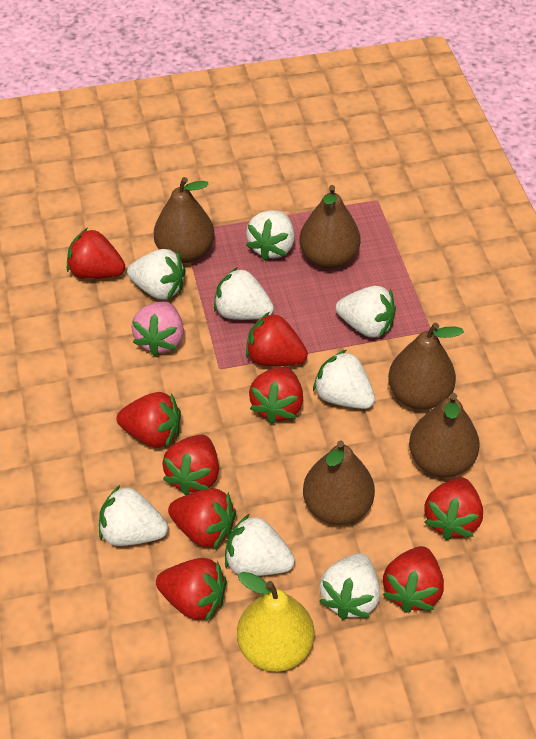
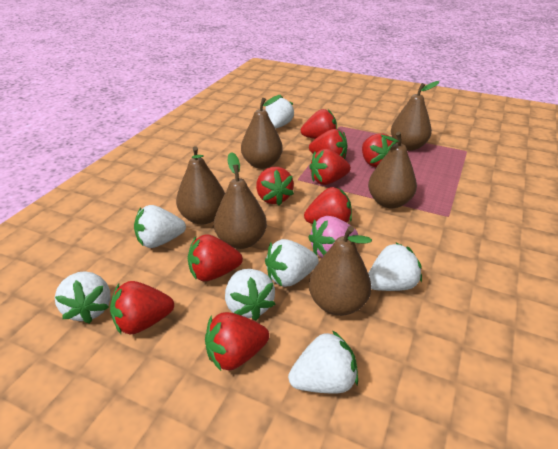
brown pear: [154,177,215,263] [299,185,361,269] [303,440,375,525] [388,323,464,410] [409,393,480,477] = 5 -> [176,146,225,224] [214,152,267,249] [241,95,283,169] [309,226,372,316] [368,132,417,208] [391,81,439,151] = 6
white strawberry: [99,485,168,546] [127,249,186,300] [214,267,274,320] [225,514,295,576] [246,210,295,261] [313,350,375,409] [319,553,380,620] [336,286,396,338] = 8 -> [55,271,111,324] [134,205,186,248] [225,269,276,321] [265,96,294,129] [265,239,319,287] [288,330,358,394] [368,242,422,291] = 7
yellow pear: [237,572,314,672] = 1 -> none = 0

